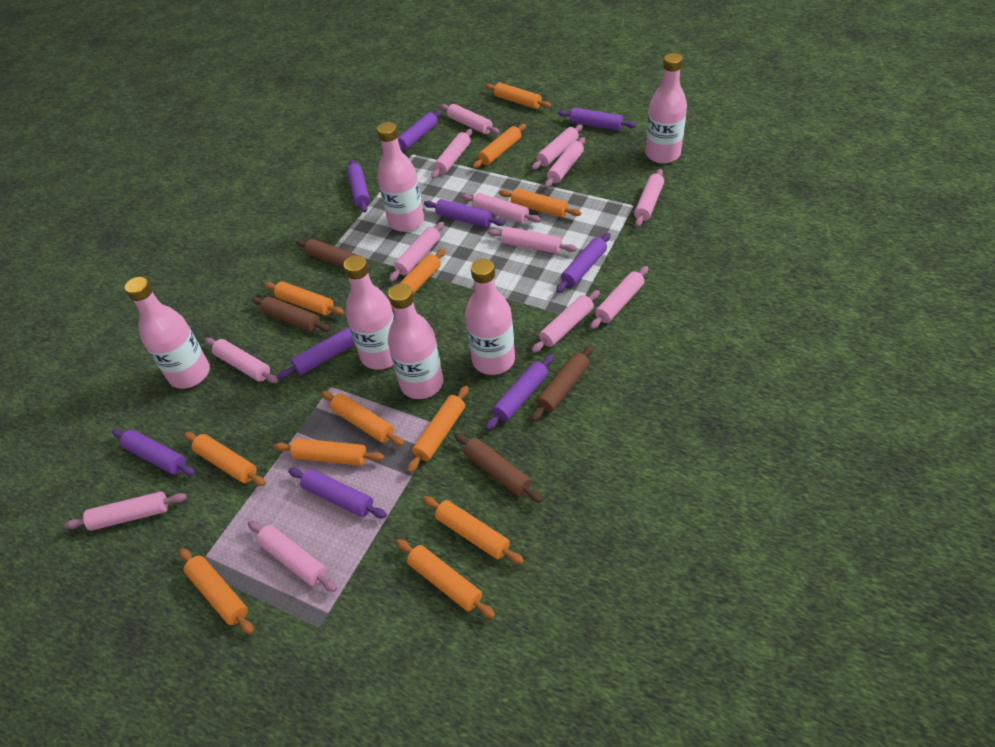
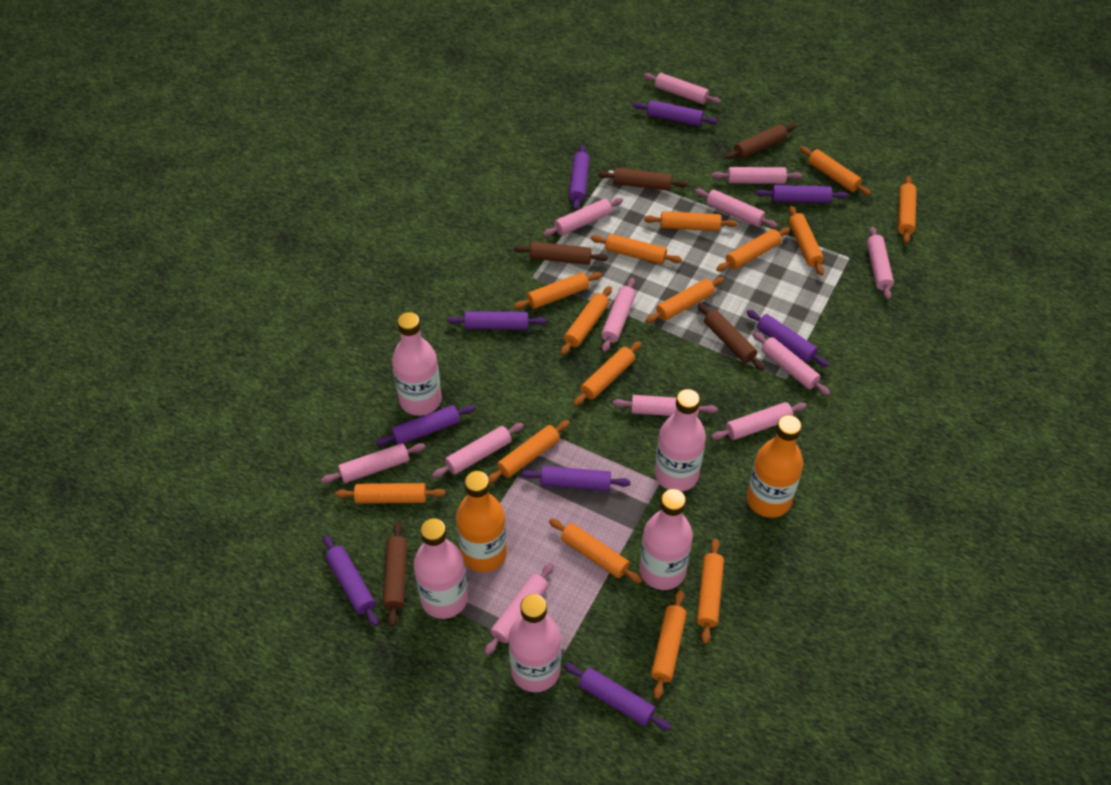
brown rolling pin: [251,296,331,332] [296,239,371,270] [454,433,543,503] [531,345,593,421] = 4 -> [383,522,407,626] [514,242,608,265] [598,168,688,191] [698,303,764,370] [724,124,796,159] = 5
orange bottle: none = 0 -> [456,471,507,572] [747,415,803,518] = 2
orange rolling pin: [179,548,254,634] [184,432,266,486] [264,281,344,315] [274,438,384,466] [321,391,404,446] [391,248,446,309] [396,539,495,619] [407,386,469,473] [423,496,524,565] [473,124,526,168] [485,83,551,109] [499,188,581,217] = 12 -> [335,483,445,504] [488,420,570,483] [514,272,602,309] [549,518,642,584] [561,286,612,355] [573,341,641,406] [591,234,682,264] [644,211,737,231] [646,277,724,323] [651,590,687,700] [697,539,724,644] [716,227,790,271] [788,206,824,275] [800,146,871,196] [898,176,917,243] = 15
pink bottle: [125,277,210,389] [343,255,394,370] [377,122,424,232] [388,283,443,399] [465,259,515,375] [645,53,687,164] = 6 -> [392,312,442,416] [414,518,468,619] [509,594,561,692] [639,489,693,590] [655,389,706,492] = 5
pink rolling pin: [64,492,187,531] [205,338,278,383] [248,521,337,592] [389,222,444,282] [431,129,472,179] [440,104,500,134] [461,193,541,223] [487,227,577,254] [532,125,583,170] [532,290,600,353] [545,137,585,188] [590,266,648,329] [634,169,664,227] = 13 -> [321,443,426,483] [432,423,524,478] [484,563,554,655] [543,198,623,236] [601,278,636,352] [613,395,718,417] [643,73,721,104] [695,189,778,228] [711,402,807,440] [712,167,802,184] [753,331,830,396] [867,226,894,300] = 12

